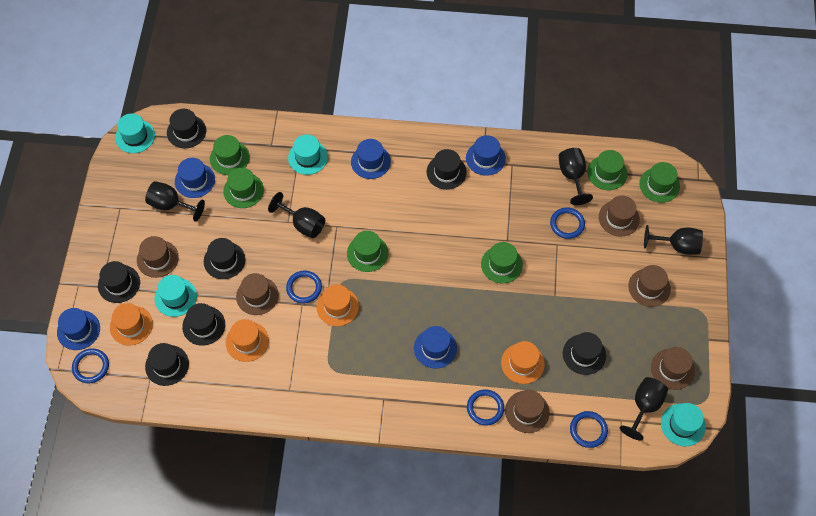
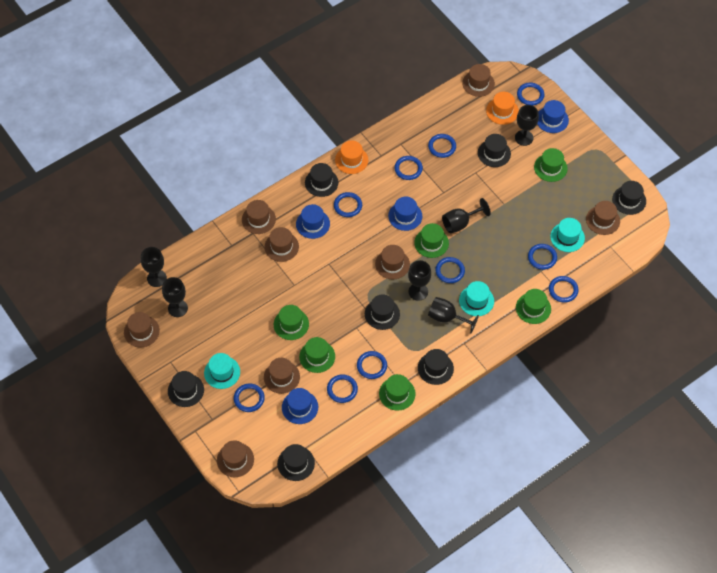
black goblet: [145,181,205,222] [268,192,325,238] [559,148,593,205] [620,377,668,441] [644,225,703,255] = 5 -> [141,247,167,287] [162,277,188,317] [408,260,431,301] [428,297,479,333] [442,198,491,233] [515,105,539,146] = 6
blue hat: [57,308,100,350] [175,158,215,198] [351,139,391,179] [414,326,457,369] [466,135,506,176] = 5 -> [282,388,318,424] [296,204,330,239] [388,197,422,231] [537,100,569,133] = 4
blue ring: [72,348,109,383] [286,271,322,304] [467,389,504,426] [550,207,585,239] [570,411,608,448] = 5 -> [234,383,265,412] [327,374,358,403] [334,192,362,217] [357,351,387,379] [394,156,423,180] [428,134,456,158] [435,257,465,283] [517,82,544,106] [528,244,557,270] [549,276,579,303] = 10
brown hat: [137,236,179,278] [236,273,279,315] [505,390,549,433] [599,196,640,237] [628,265,671,307] [651,347,695,390] = 6 -> [124,312,160,347] [217,440,254,477] [242,200,276,234] [264,358,300,394] [265,227,299,262] [375,245,410,279] [462,64,495,97] [586,201,620,235] = 8
orange hat: [110,303,153,345] [226,319,269,362] [317,284,359,326] [501,341,545,384] = 4 -> [335,140,368,174] [486,92,519,125] = 2
turquoise hat: [115,113,155,153] [154,275,197,317] [288,135,328,175] [661,403,706,447] = 4 -> [204,353,240,389] [459,281,494,316] [550,218,585,252] = 3

